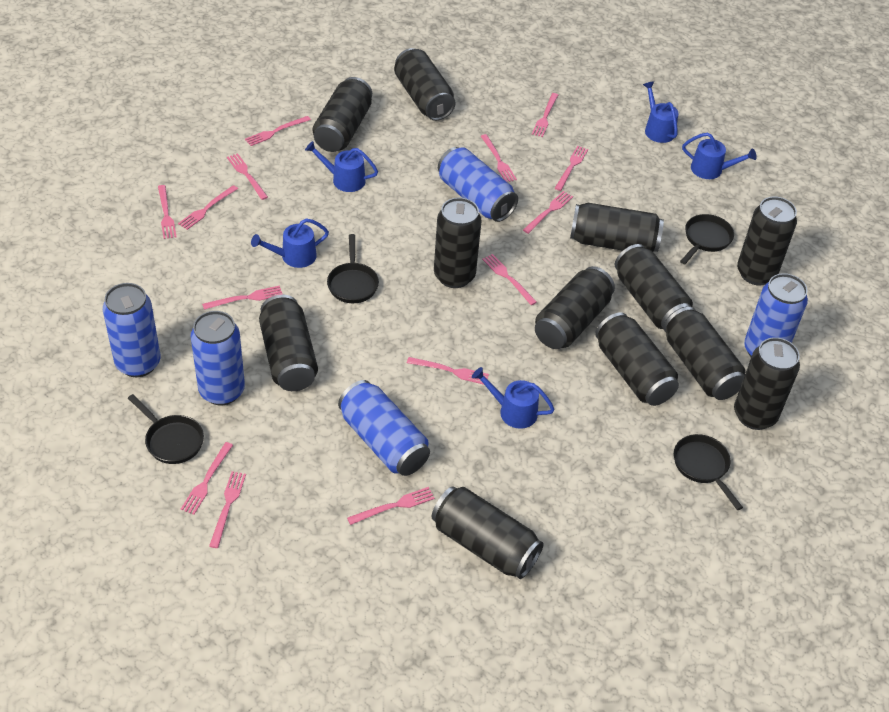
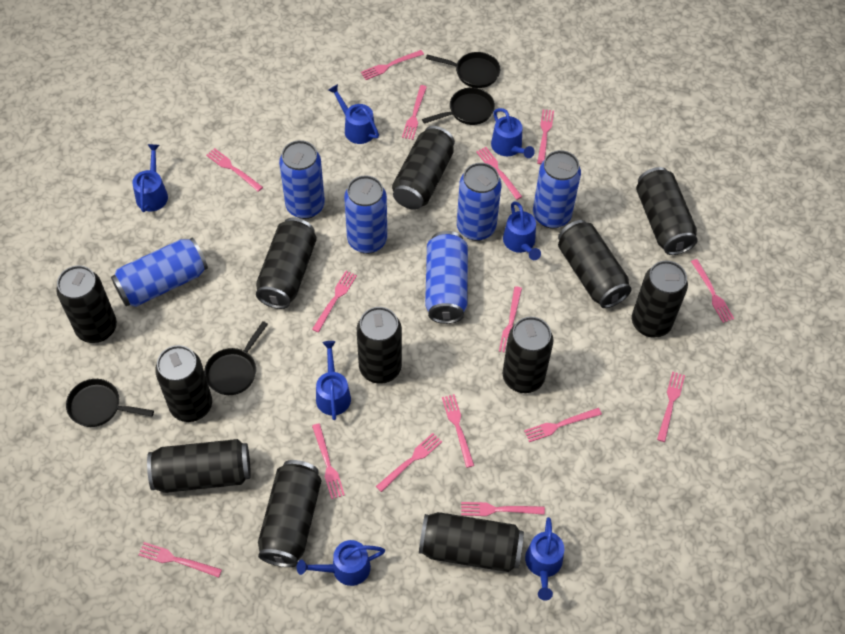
blue can: [103,283,160,377] [190,311,245,405] [338,380,430,476] [438,147,518,222] [744,273,808,357] = 5 -> [111,238,208,307] [279,140,325,219] [344,175,387,254] [425,231,468,324] [457,163,501,241] [533,150,581,229] = 6
blue watering can: [251,218,329,268] [305,141,378,192] [472,367,555,429] [643,81,679,143] [682,133,757,179] = 5 -> [132,144,168,212] [297,540,385,586] [316,341,351,420] [328,84,379,144] [491,108,535,158] [503,201,541,260] [525,517,564,601] = 7
pink fork: [158,185,176,239] [178,185,238,230] [181,442,233,515] [202,285,283,310] [209,471,246,548] [227,153,268,200] [245,116,311,146] [347,487,435,525] [407,357,489,385] [481,134,517,182] [482,254,537,305] [523,191,573,234] [532,93,558,137] [555,146,588,191] = 14 -> [138,542,222,578] [206,148,263,192] [312,271,357,332] [312,423,345,499] [361,50,424,80] [376,433,442,492] [402,85,427,140] [442,394,474,468] [461,502,545,516] [476,147,522,200] [499,286,522,352] [524,408,602,442] [537,109,554,164] [657,372,685,442] [691,259,734,323] = 15

